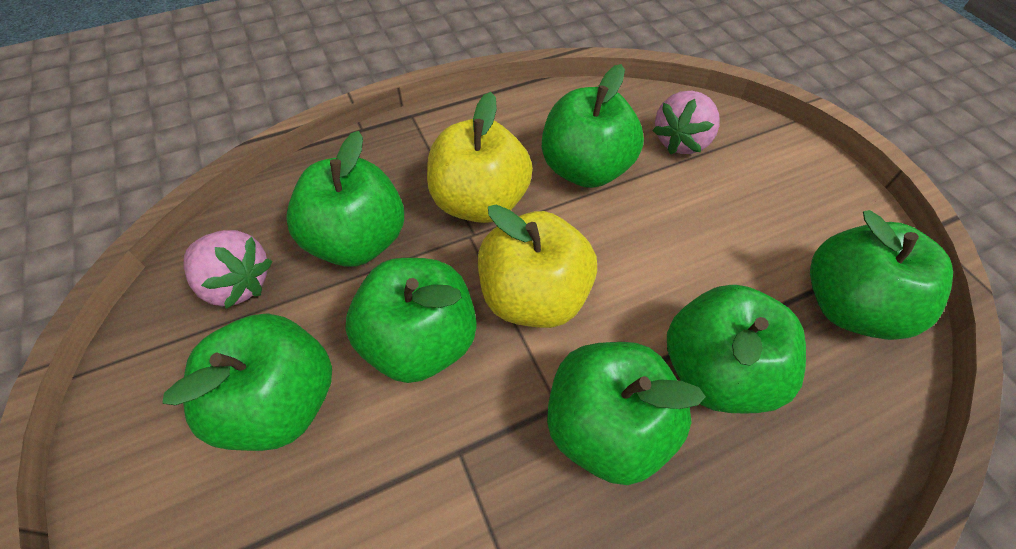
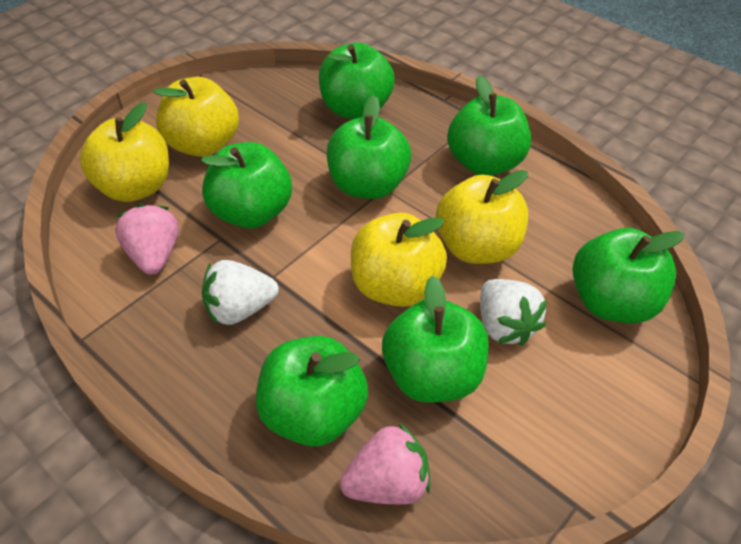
white strawberry: none = 0 -> [202,260,279,325] [480,279,547,346] = 2
yellow apple: [427,92,533,223] [478,205,597,328] = 2 -> [80,102,169,202] [154,77,239,157] [351,213,447,307] [436,170,528,264] = 4

